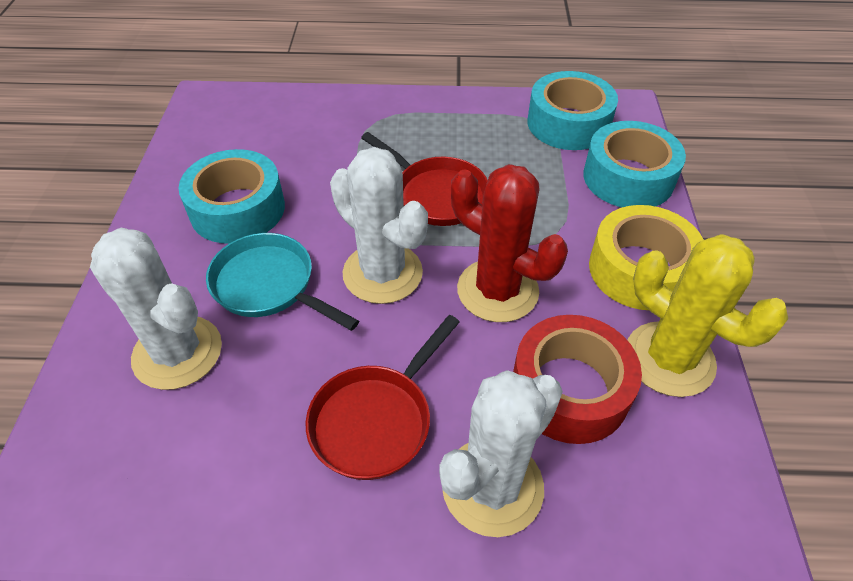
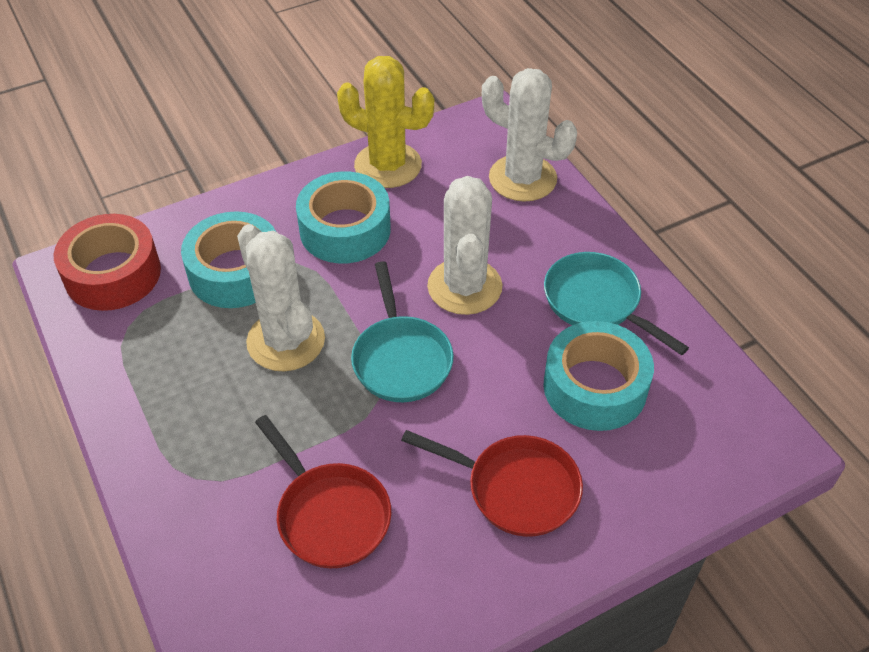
red cactus: [451,164,568,322] = 1 -> none = 0
turquoise pan: [206,233,359,331] = 1 -> [351,261,454,402] [544,252,689,355] = 2
yellow tape: [589,205,704,310] = 1 -> none = 0

